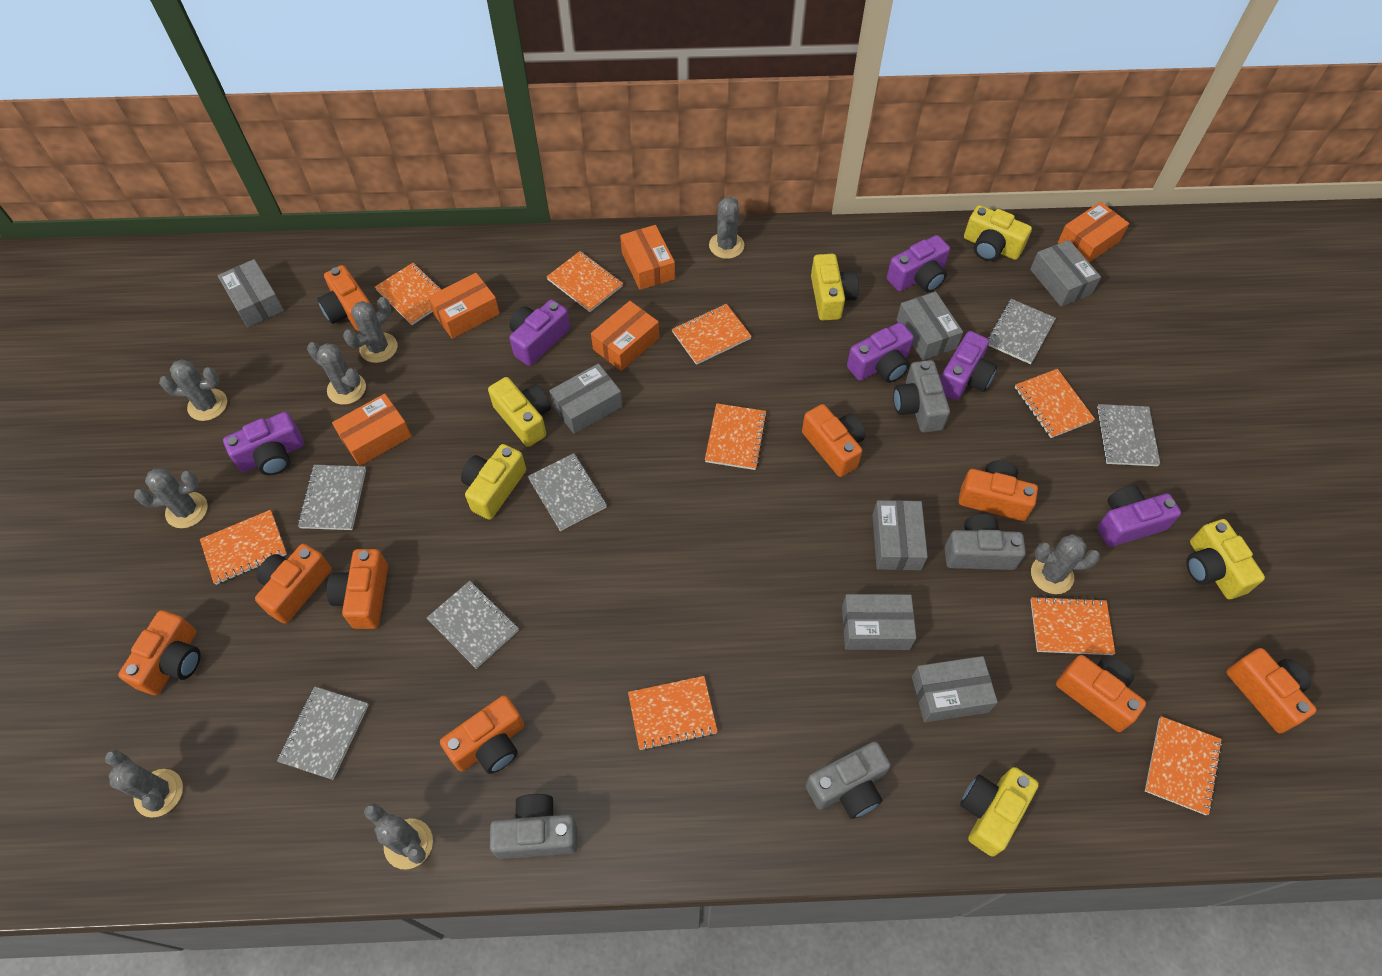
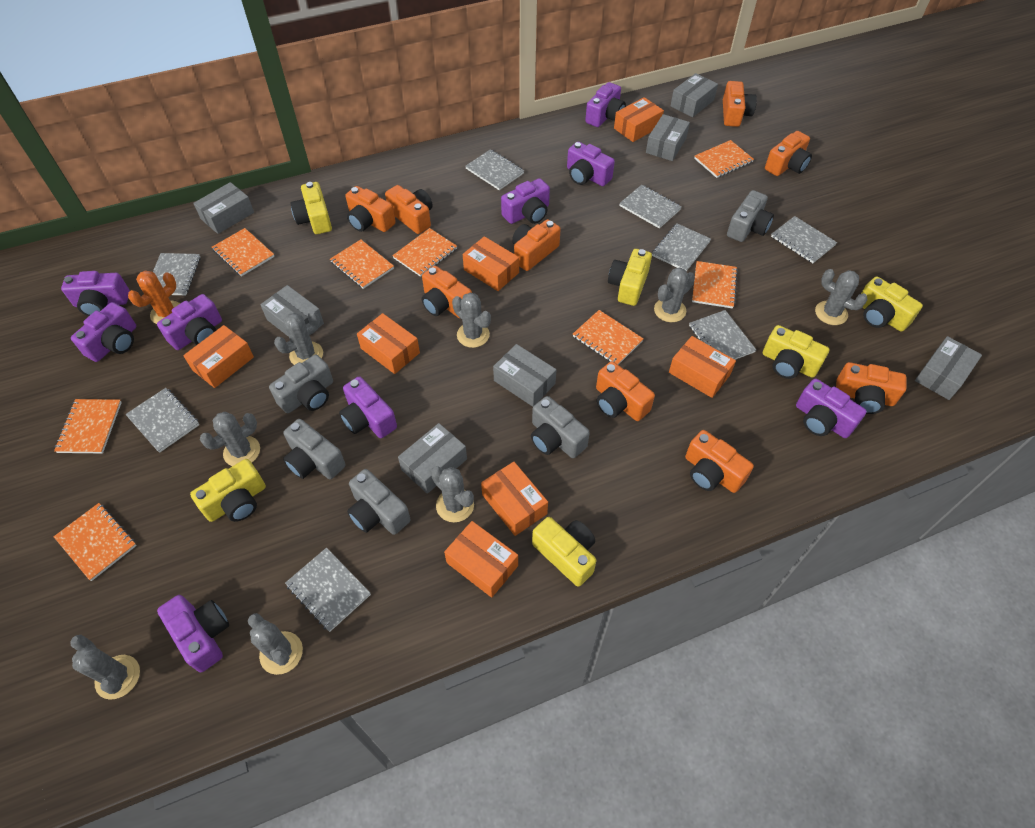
grey camera: [490,794,577,859] [806,742,891,819] [893,360,950,433] [945,514,1026,570] = 4 -> [269,355,333,413] [283,419,346,479] [347,469,411,535] [531,396,590,458] [727,190,774,242] = 5
grey notebook: [277,686,369,780] [298,465,366,530] [427,581,519,669] [528,453,607,531] [987,299,1056,364] [1096,404,1160,466] = 6 -> [125,388,199,453] [153,253,200,295] [285,548,371,632] [465,149,524,190] [619,185,682,228] [652,223,711,271] [689,310,756,360] [771,216,837,263] = 8
orange box: [332,394,412,466] [428,273,500,339] [591,301,659,371] [620,225,675,290] [1058,202,1129,262] = 5 -> [183,325,254,388] [357,313,420,374] [444,521,518,598] [463,236,519,291] [481,462,548,536] [614,97,664,142] [669,336,736,398] = 7
orange cactus: none = 0 -> [128,270,180,324] = 1
orange notebook: [200,510,287,585] [375,263,441,325] [546,251,623,312] [628,676,718,751] [672,304,752,365] [705,403,767,470] [1015,369,1095,438] [1031,596,1115,655] [1145,716,1222,815] = 9 -> [54,399,122,453] [54,503,137,581] [212,228,274,276] [330,239,394,289] [392,228,457,277] [573,310,644,365] [692,261,738,308] [694,140,754,178] = 8
purple camera: [223,412,304,475] [509,299,570,366] [847,322,914,383] [887,235,950,292] [940,331,997,401] [1097,485,1181,547] = 6 -> [61,271,130,316] [71,302,136,362] [157,294,222,350] [157,595,229,672] [339,376,397,438] [501,178,550,224] [567,142,615,186] [585,82,626,127] [796,378,867,438] = 9

